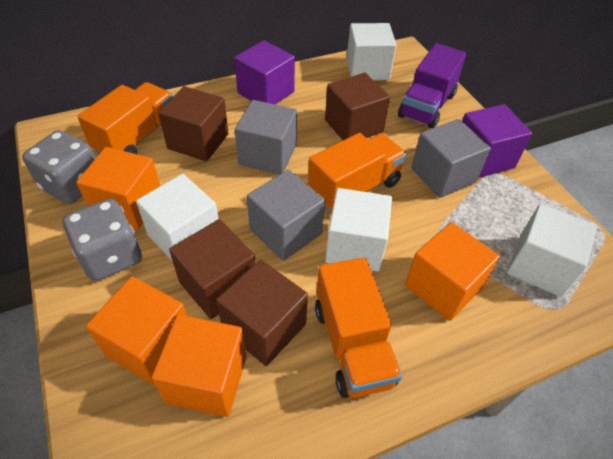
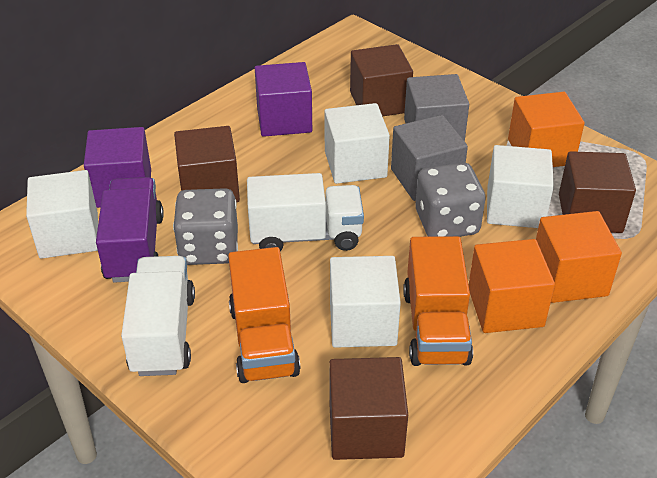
grey cube: [235,100,297,175] [247,170,325,261] [411,119,491,198] = 3 -> [391,115,468,201] [404,74,469,141] = 2
orange cube: [76,147,160,230] [86,277,187,384] [152,315,247,417] [405,222,500,321] = 4 -> [469,239,555,333] [508,92,585,167] [536,211,622,303] = 3
orange truck: [77,82,173,154] [308,133,407,211] [315,257,402,398] = 3 -> [228,247,301,383] [403,236,473,366] = 2
white truck: none = 0 -> [121,256,195,376] [247,173,364,251] = 2

